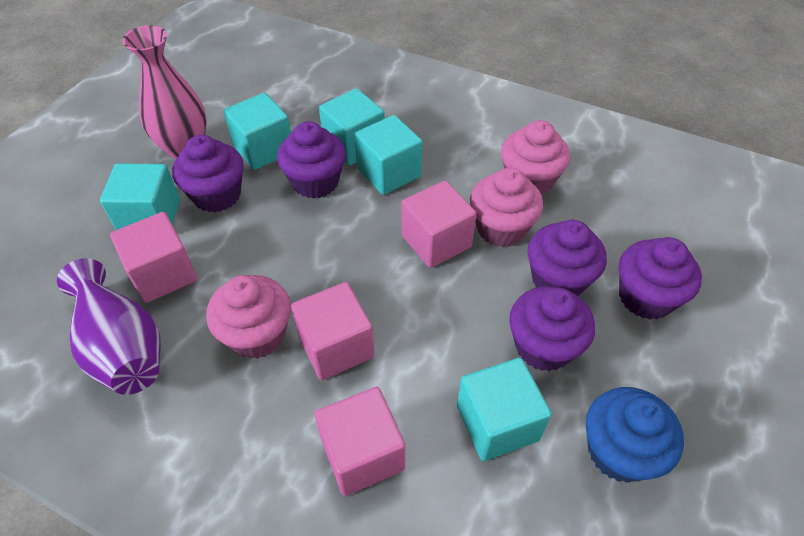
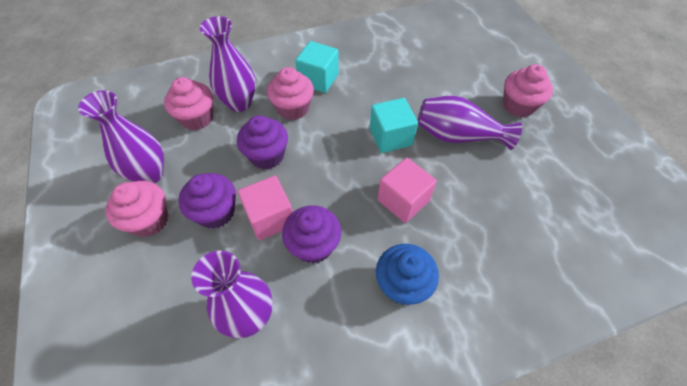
pink cube: [110,212,197,303] [291,282,374,380] [315,387,405,496] [401,181,477,268] = 4 -> [238,176,293,240] [377,158,437,223] = 2
pink cupcake: [206,275,291,359] [470,168,543,247] [501,120,570,196] = 3 -> [105,181,168,237] [164,77,213,130] [267,67,314,120] [503,64,553,117] = 4
pink vase: [122,25,207,160] = 1 -> none = 0
purple cupcake: [172,135,244,213] [277,121,346,199] [509,286,595,371] [527,220,607,296] [619,237,702,320] = 5 -> [178,173,236,229] [237,115,288,169] [282,205,341,264] = 3
purple vase: [57,258,161,395] = 1 -> [78,90,164,183] [191,251,273,338] [200,16,256,112] [417,95,522,150] = 4
turquoise cube: [100,163,180,230] [223,93,291,170] [319,88,385,165] [354,115,422,195] [457,358,552,461] = 5 -> [295,41,339,93] [370,98,418,153] = 2

